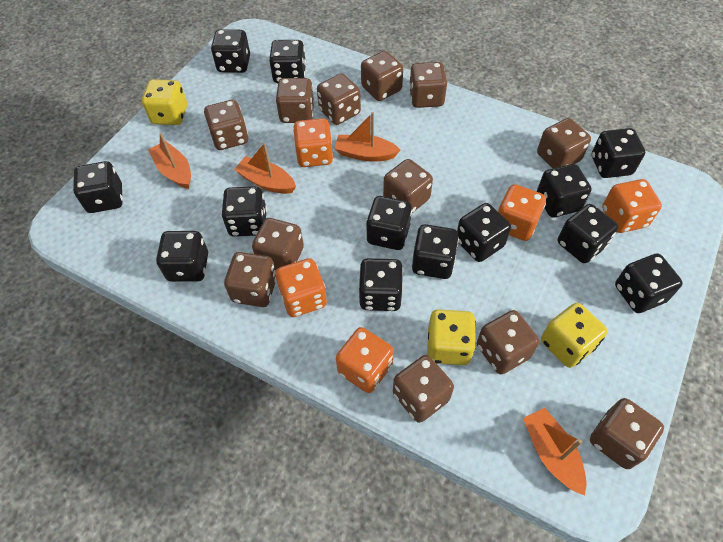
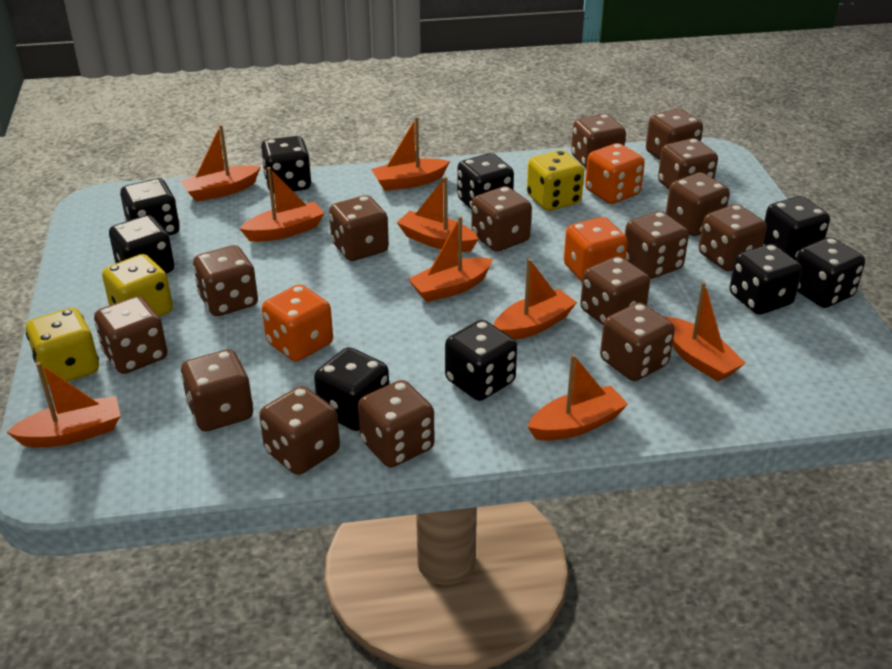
black dice: [73,161,123,213] [156,231,208,282] [211,29,250,73] [221,186,267,237] [269,40,306,83] [358,258,403,311] [366,196,412,250] [412,224,459,279] [457,203,511,262] [537,164,591,217] [558,204,618,263] [592,128,645,178] [615,253,683,313] = 13 -> [109,215,174,274] [120,178,180,236] [261,136,311,193] [314,347,389,431] [445,320,517,401] [457,153,514,210] [730,244,802,315] [763,196,830,260] [796,237,865,308] = 9
brown dice: [204,100,248,150] [224,252,277,307] [252,218,304,271] [276,78,314,123] [317,73,361,125] [361,51,403,101] [383,159,433,213] [393,355,454,423] [409,62,447,108] [477,310,539,374] [537,118,591,168] [590,398,664,469] = 12 -> [94,296,167,374] [181,349,253,431] [193,245,258,316] [259,386,340,475] [329,195,389,261] [358,380,434,468] [471,186,532,252] [571,114,626,169] [580,256,650,325] [600,303,675,381] [625,211,689,279] [646,108,703,160] [658,138,718,189] [666,172,730,236] [699,204,767,271] = 15
orange boat: [148,133,191,189] [234,143,296,194] [334,112,400,162] [523,408,587,495] = 4 -> [7,362,120,447] [180,125,260,202] [239,167,324,242] [371,117,450,191] [397,176,479,252] [408,216,493,302] [493,258,577,340] [528,354,628,441] [665,282,745,382] = 9
orange dice: [275,258,327,317] [293,118,333,167] [336,327,394,393] [498,184,546,241] [602,179,662,233] = 5 -> [262,284,333,361] [564,217,628,281] [585,143,645,204] = 3

